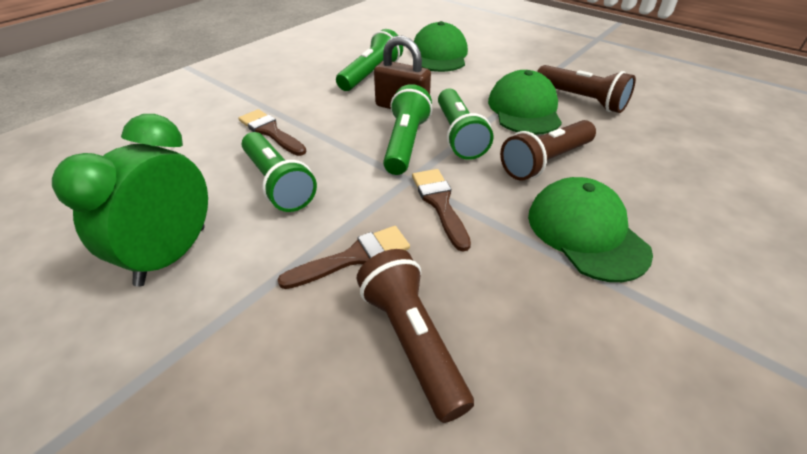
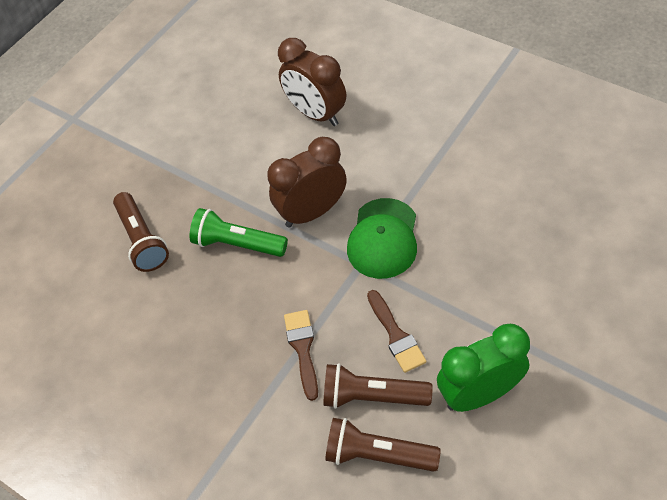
brown brush: [238,109,306,156] [277,226,410,289] [412,169,471,252] = 3 -> [284,310,318,401] [367,290,426,373] = 2
brown clock: none = 0 -> [267,137,347,227] [278,38,346,126] = 2
brown padlock: [374,36,431,109] = 1 -> none = 0
green cap: [413,21,468,72] [488,70,562,135] [528,177,653,282] = 3 -> [347,198,417,279] = 1
green flashlight: [242,132,317,212] [336,29,403,91] [383,84,432,175] [438,89,493,160] = 4 -> [190,208,288,257] = 1

